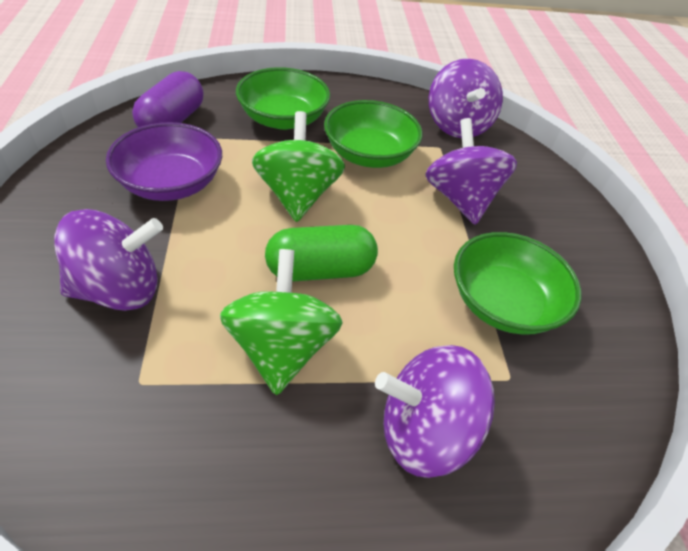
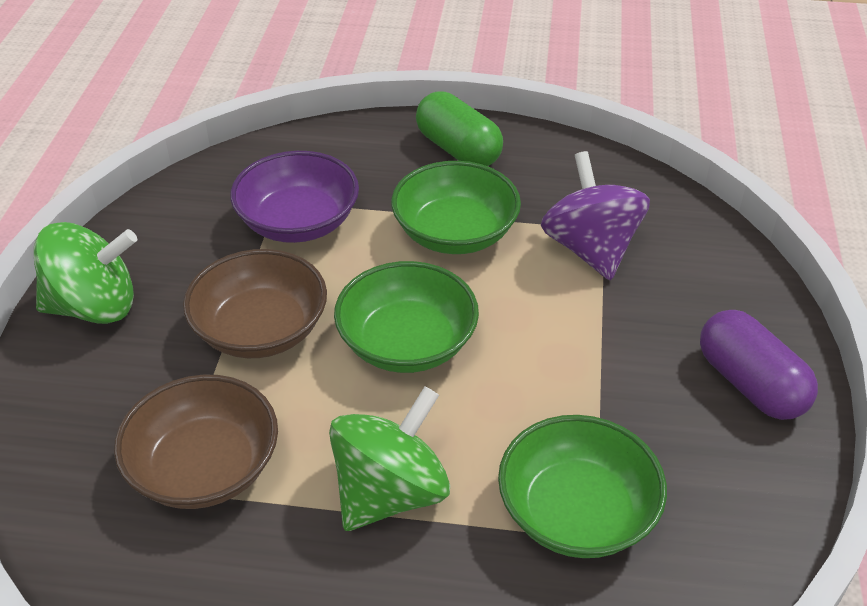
brown bowl: none = 0 -> [114,375,278,509] [183,249,327,358] = 2
purple spinning top: [54,209,163,311] [375,345,495,478] [426,118,517,225] [429,59,503,138] = 4 -> [541,151,650,280] = 1

